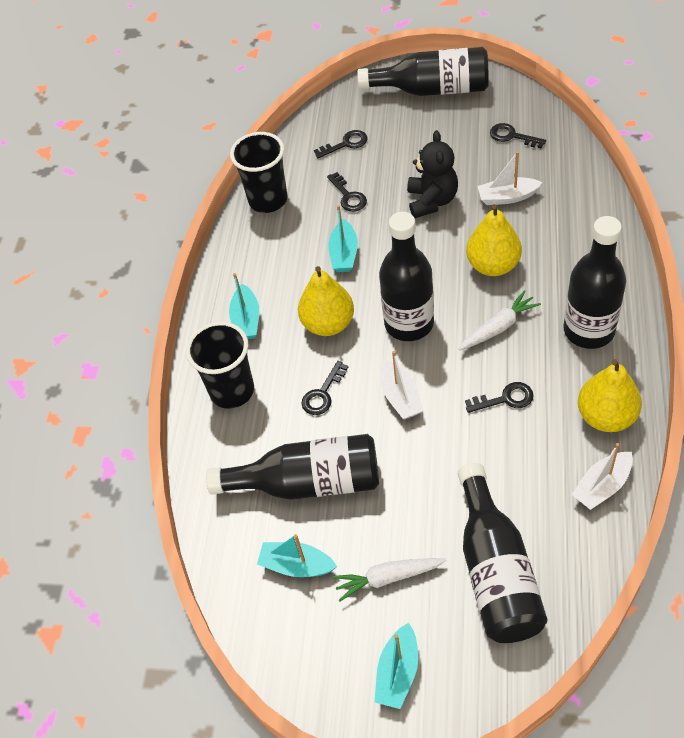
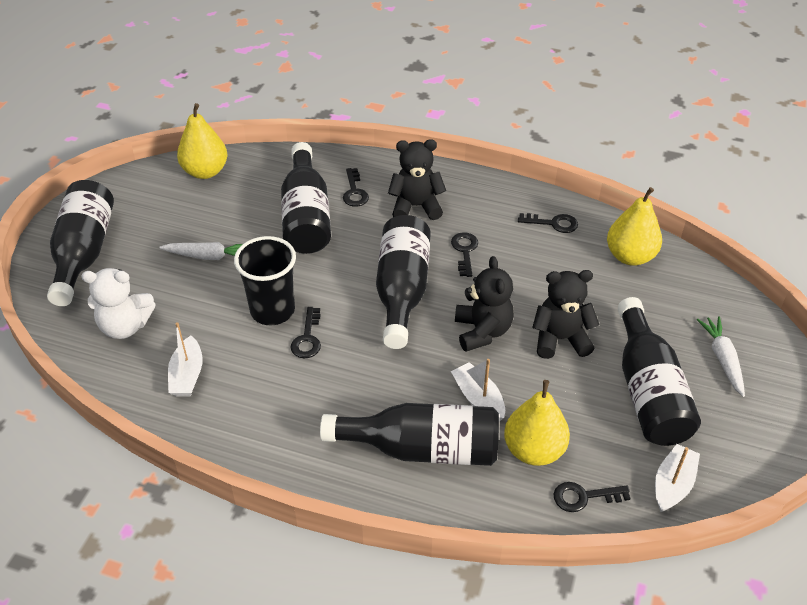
black cup: [186,322,254,409] [230,132,288,213] = 2 -> [234,236,296,325] = 1
black teddy bear: [407,130,458,218] = 1 -> [388,139,446,220] [455,256,514,352] [532,270,600,359] = 3
turquoise boat: [229,273,259,339] [257,534,337,577] [328,205,358,272] [375,623,418,709] = 4 -> none = 0
white teddy bear: none = 0 -> [81,268,156,339] = 1

